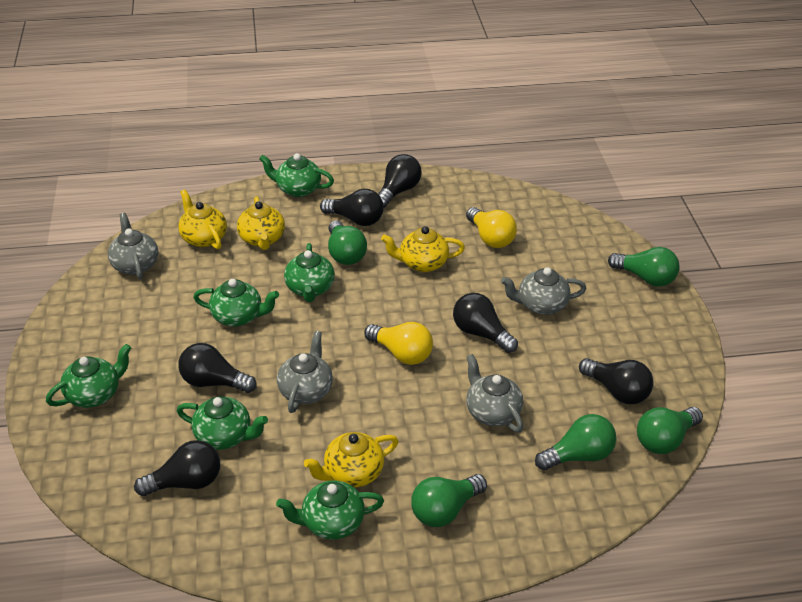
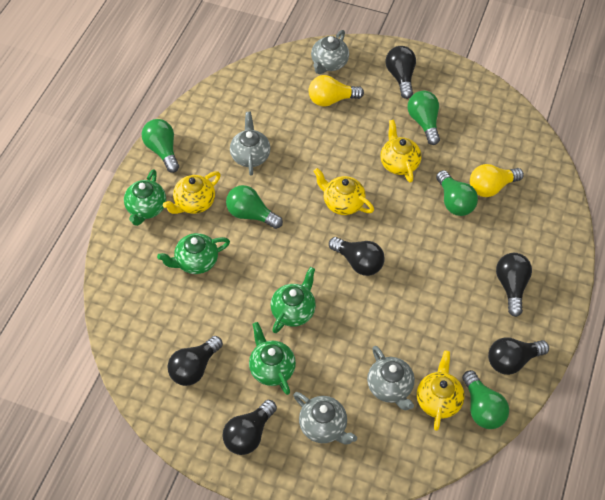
green teapot: [46,344,131,408] [177,396,268,450] [193,279,279,327] [259,153,334,197] [276,481,384,540] [284,243,335,302] = 6 -> [124,169,166,226] [157,233,230,274] [249,322,296,395] [271,267,316,333] = 4

